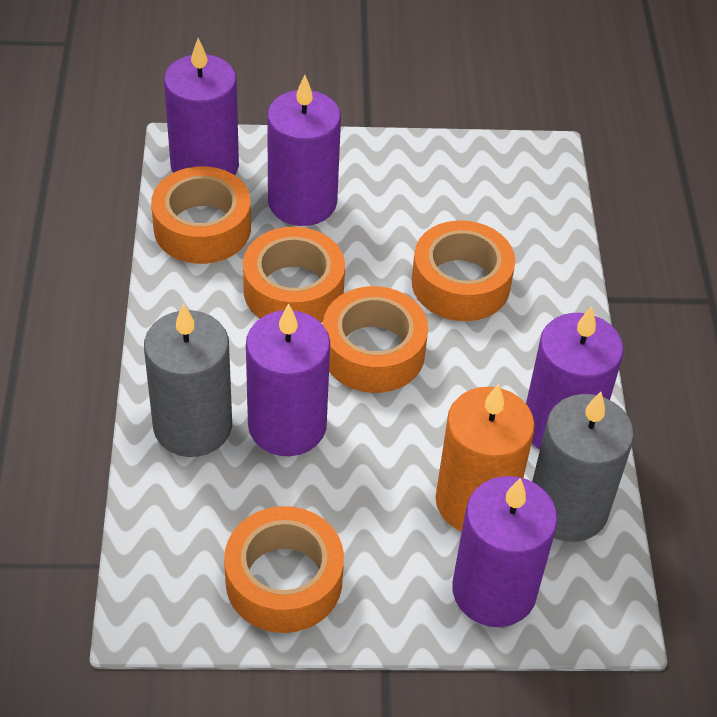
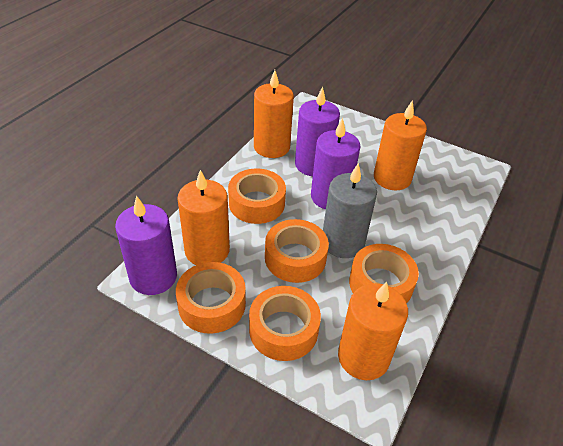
grey candle: [144,303,232,457] [532,392,634,542] = 2 -> [323,163,377,258] = 1
orange candle: [435,384,535,531] = 1 -> [177,170,230,265] [254,70,294,158] [338,282,408,380] [374,100,427,190] = 4
purple candle: [164,38,239,175] [246,303,330,456] [267,75,341,226] [452,476,558,627] [526,306,624,450] = 5 -> [115,196,177,295] [295,86,340,176] [311,118,361,210] = 3

